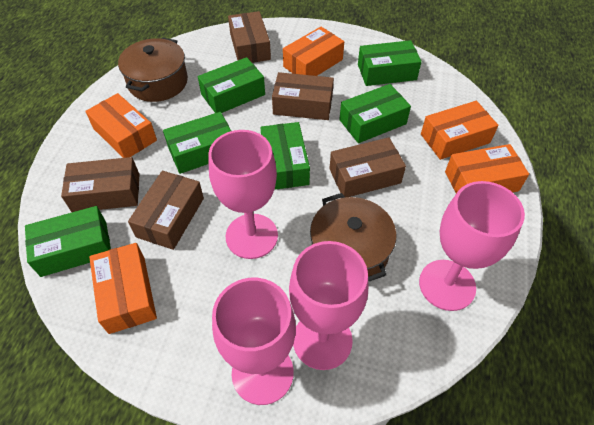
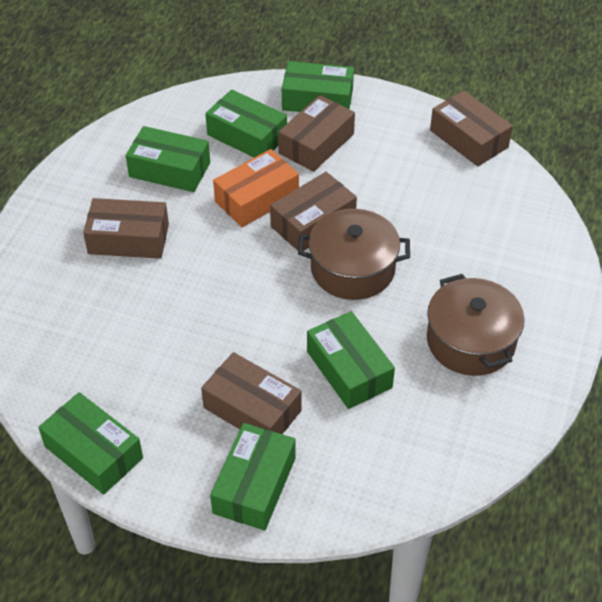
orange box: [85,93,157,158] [89,243,157,334] [283,27,344,76] [421,101,499,160] [445,144,529,193] = 5 -> [213,149,299,227] = 1
pink goblet: [208,130,278,259] [212,278,296,405] [289,241,368,370] [419,181,525,311] = 4 -> none = 0

